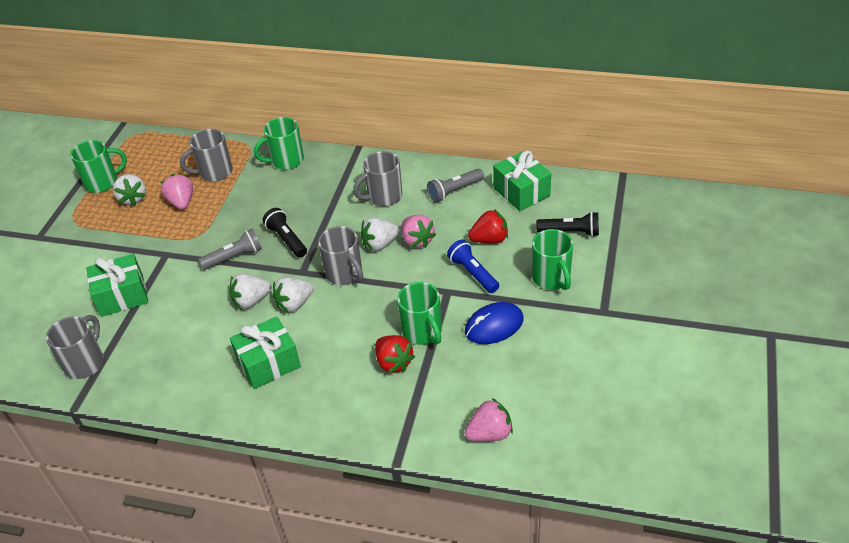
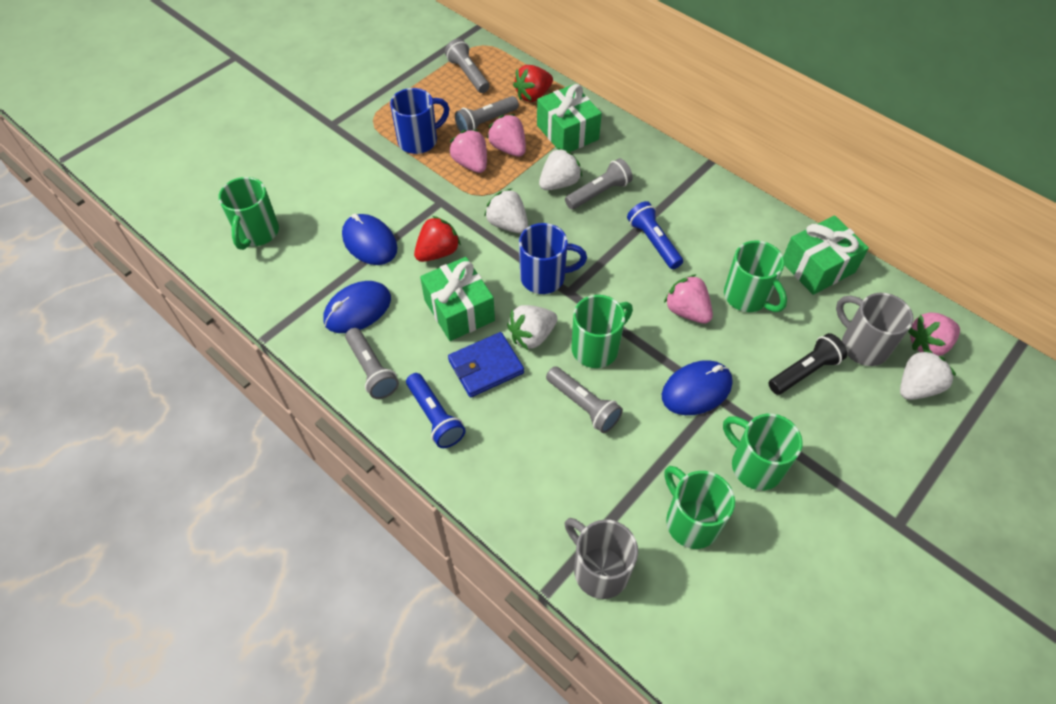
black flashlight: [263,208,307,258] [536,212,599,237] = 2 -> [768,333,847,395] = 1
blue flashlight: [447,240,499,293] = 1 -> [406,373,466,448] [627,201,683,269] = 2
blue mouse: [465,302,524,344] = 1 -> [323,281,391,333] [342,214,398,265] [662,360,733,415] = 3
blue mug: none = 0 -> [390,88,449,154] [519,223,587,294] = 2
blue wallet: none = 0 -> [448,332,524,398] = 1
green mug: [70,140,127,193] [254,117,304,170] [397,282,442,345] [532,229,573,290] = 4 -> [218,177,279,250] [571,295,633,368] [664,466,735,549] [723,414,803,490] [724,240,787,312] = 5
grey flashlight: [198,229,262,270] [427,169,484,202] = 2 -> [345,328,399,399] [445,38,489,93] [455,96,519,132] [546,366,623,433] [565,158,633,209] = 5
grey mug: [46,315,104,379] [180,129,233,182] [318,226,363,285] [353,151,402,206] = 4 -> [565,518,638,599] [836,293,914,366] = 2
pink strawberry: [160,174,193,210] [402,215,436,248] [464,398,513,441] = 3 -> [449,130,487,173] [487,114,526,157] [664,274,713,324] [908,312,960,356] = 4

